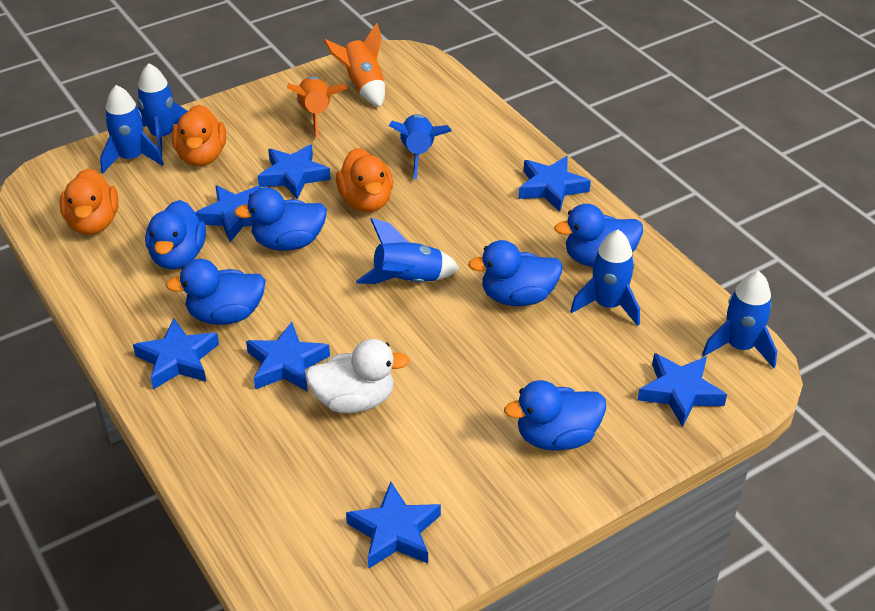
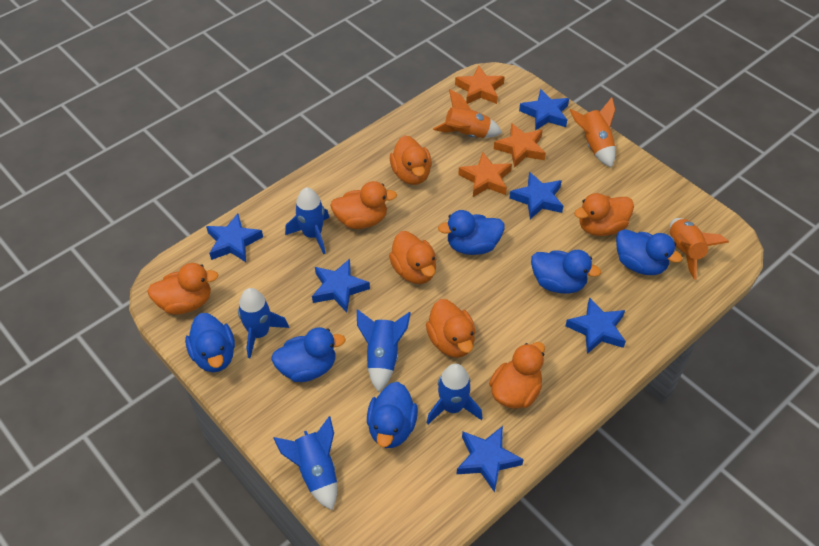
blue rocket: [100,85,164,173] [137,63,188,157] [356,218,460,284] [389,114,451,179] [570,230,640,326] [702,271,777,368] = 6 -> [238,288,289,358] [273,416,337,510] [285,187,329,254] [357,309,411,392] [427,364,483,424] = 5
blue star: [133,318,219,390] [195,185,261,242] [246,322,330,392] [258,144,331,199] [346,482,441,569] [519,156,591,212] [638,353,727,427] = 7 -> [206,213,263,262] [312,259,370,312] [457,426,524,493] [509,172,563,219] [519,89,569,131] [565,297,626,354] = 6
orange duck: [60,168,119,235] [172,105,226,166] [336,148,393,212] = 3 -> [147,263,218,315] [330,181,397,229] [389,231,436,284] [390,135,432,185] [426,299,476,358] [489,342,545,409] [574,193,634,236] = 7
orange rocket: [287,76,348,138] [323,23,385,107] = 2 -> [433,89,502,138] [570,97,615,168] [670,218,729,280] = 3
orange star: none = 0 -> [455,66,505,104] [458,152,512,197] [494,123,546,168] = 3
white duck: [305,339,409,413] = 1 -> none = 0

